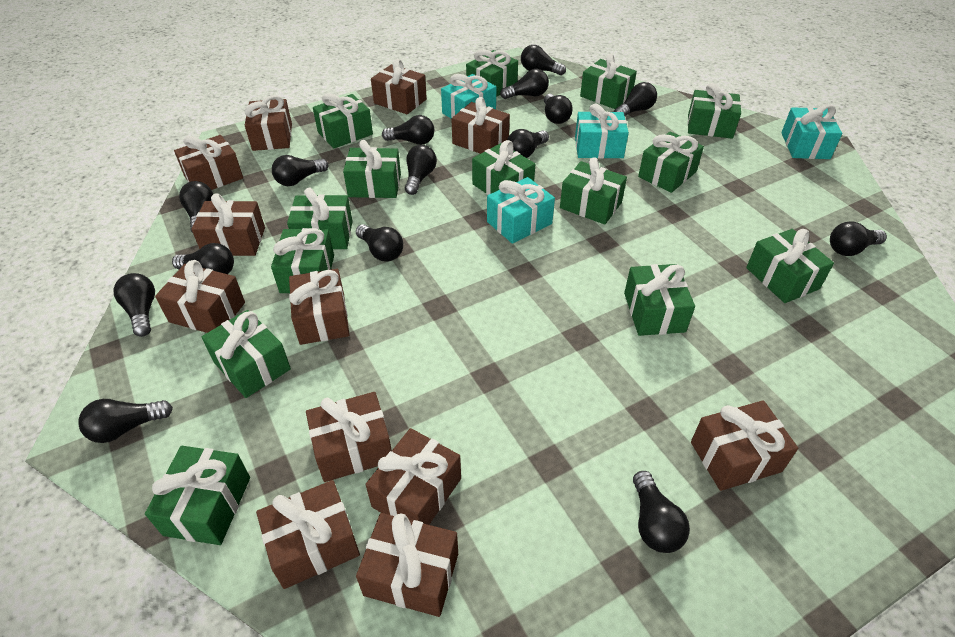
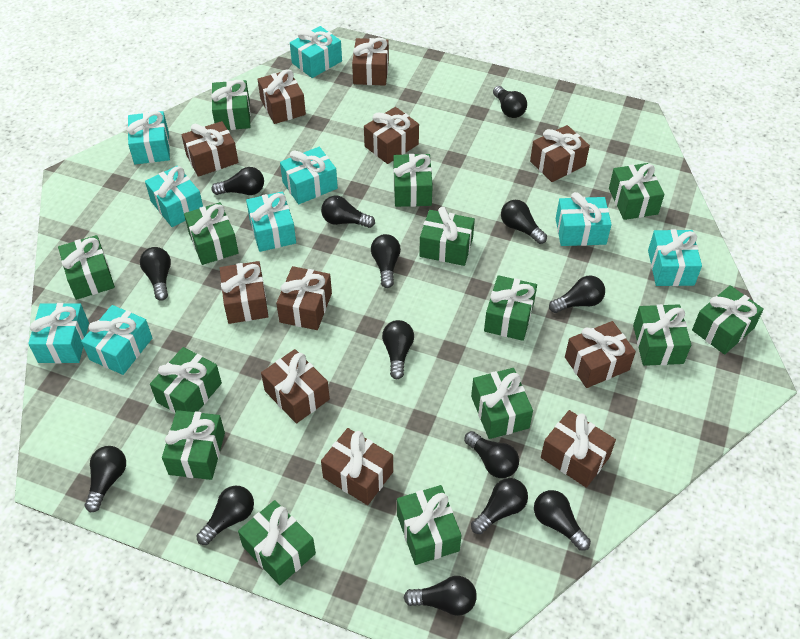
black light bulb: [78,399,173,443] [113,273,155,337] [172,243,234,274] [179,181,213,233] [272,155,328,186] [356,224,403,261] [382,115,434,145] [405,145,437,195] [500,69,549,99] [507,129,549,158] [521,45,566,75] [544,94,573,124] [614,82,657,116] [633,471,690,553] [830,221,887,256] = 15 -> [85,446,126,512] [140,247,171,301] [196,486,254,545] [211,167,264,195] [321,196,375,228] [371,234,401,288] [382,320,414,379] [404,576,477,616] [464,431,519,478] [471,478,528,534] [493,86,527,118] [501,200,547,244] [534,490,591,551] [549,275,605,313] = 14
brown gift: [155,260,245,333] [174,135,243,190] [191,193,265,256] [245,95,292,151] [256,480,360,589] [289,269,350,345] [306,392,392,482] [356,513,458,617] [366,428,461,525] [371,59,427,114] [451,97,510,154] [691,400,798,491] = 12 -> [181,121,239,177] [219,261,269,324] [258,69,306,124] [261,349,330,424] [276,266,332,330] [321,428,393,505] [352,38,389,86] [364,107,419,164] [530,125,590,182] [541,410,616,488] [565,321,636,388] = 11
turquoise gift: [441,74,497,119] [487,177,555,244] [575,104,629,158] [781,104,842,159] = 4 -> [28,303,89,364] [81,305,152,375] [127,111,170,164] [145,166,203,227] [246,191,296,252] [280,147,338,204] [290,26,342,78] [556,192,612,246] [648,229,702,286] = 9

